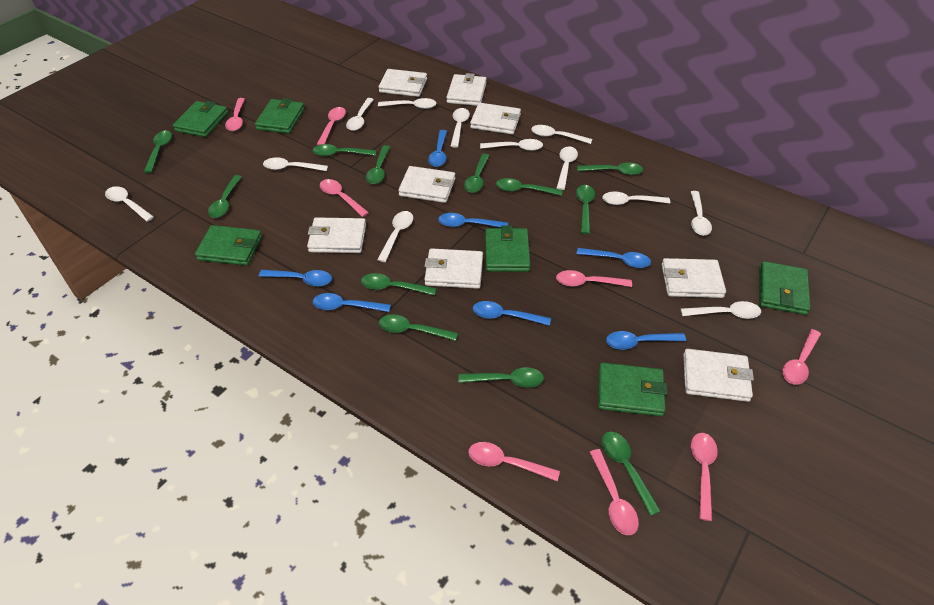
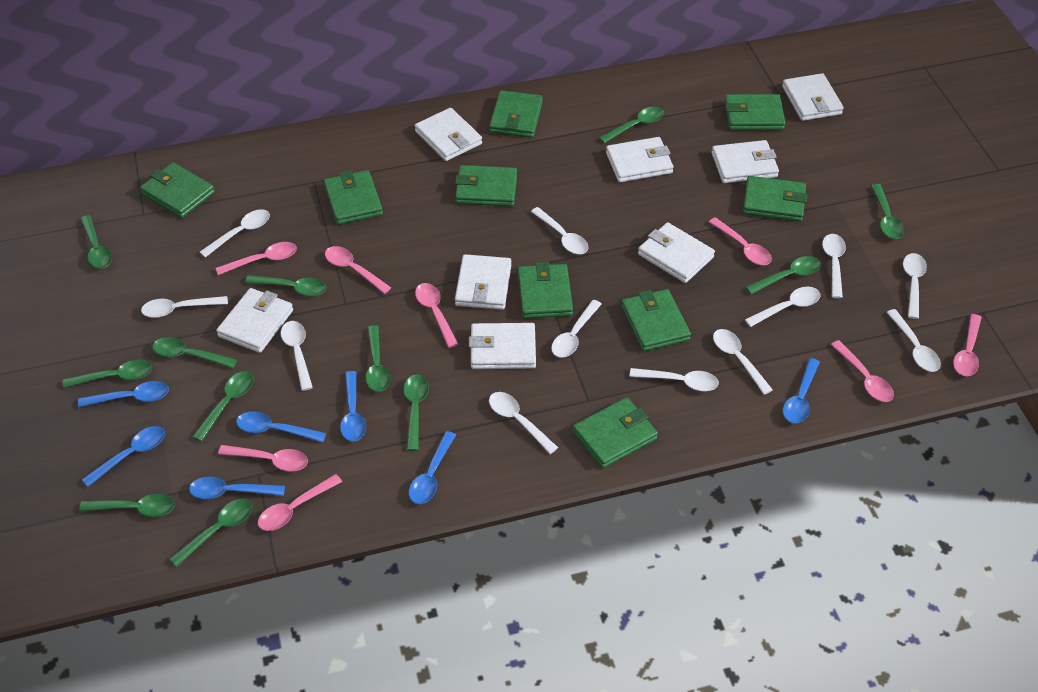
green wallet: [173,101,228,137] [195,225,262,266] [255,98,305,134] [485,226,530,272] [598,363,667,416] [759,261,810,315] = 6 -> [140,162,215,218] [324,170,383,225] [455,165,517,207] [489,90,543,138] [518,262,573,319] [573,397,658,468] [621,289,691,351] [725,94,785,130] [743,176,807,222] = 9

